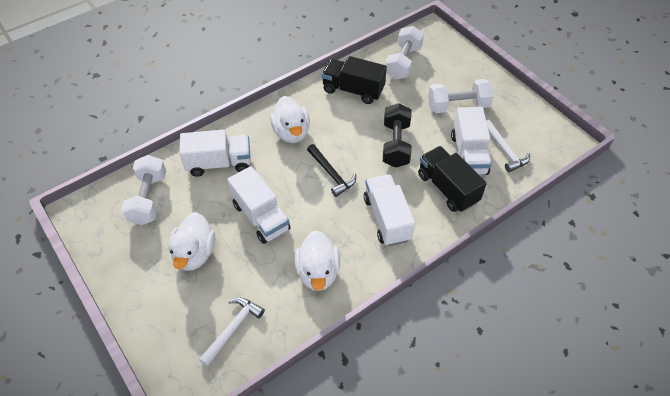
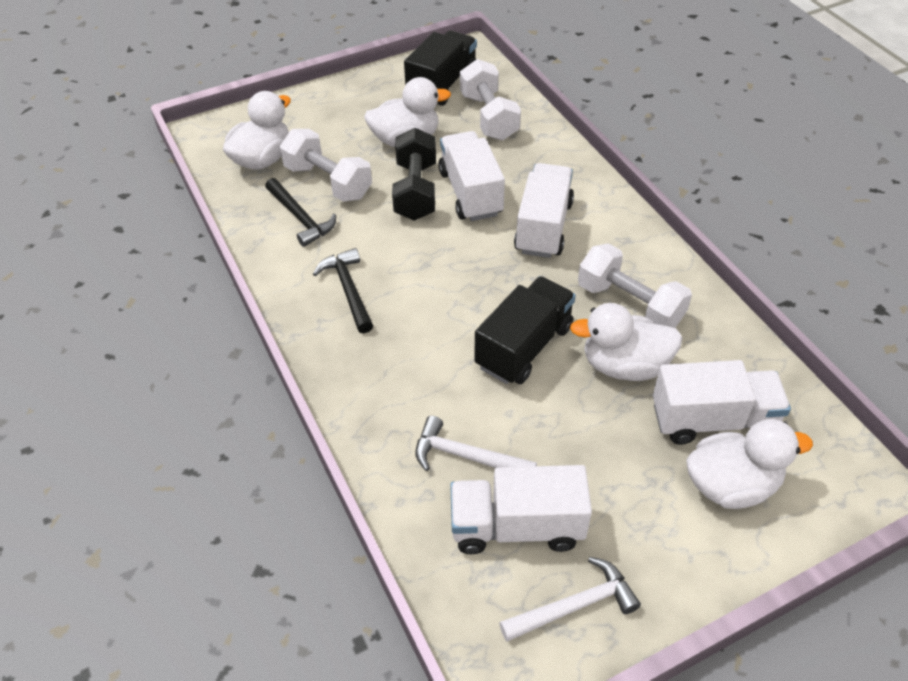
black hammer: [307,144,356,197] = 1 -> [265,178,336,247] [313,248,373,333] = 2
white duck: [169,212,215,271] [270,96,310,143] [295,230,340,291] = 3 -> [223,91,291,170] [364,77,451,147] [570,303,683,381] [686,419,813,509] = 4

